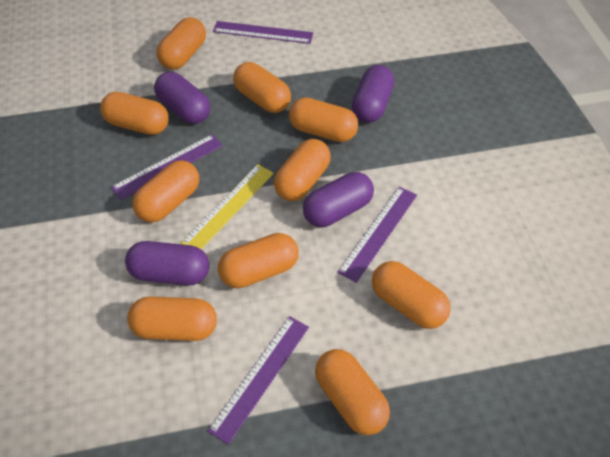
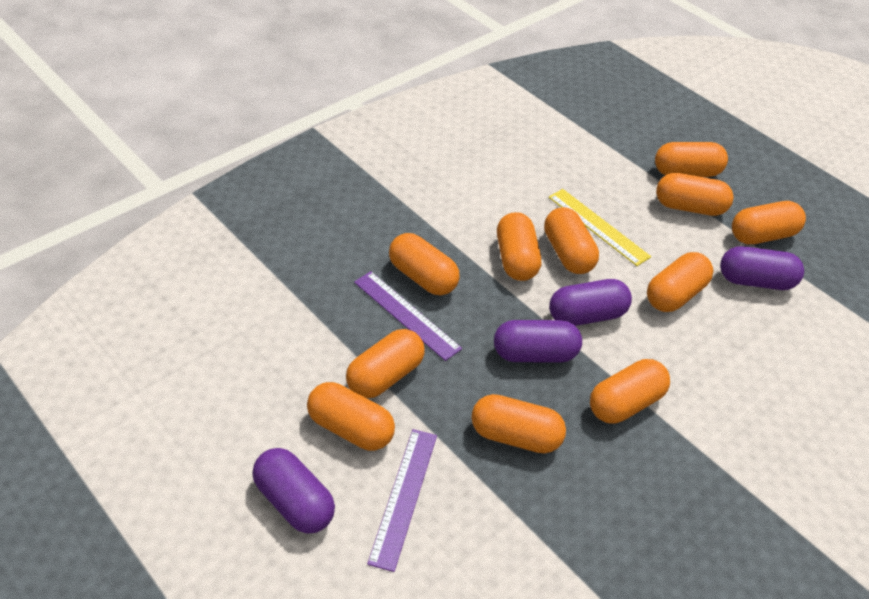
orange capsule: [100,92,169,135] [127,297,217,341] [132,160,199,222] [156,17,206,70] [218,233,299,288] [233,62,291,113] [274,139,331,201] [289,97,358,142] [315,349,390,435] [372,261,451,329] = 10 -> [307,382,395,451] [346,329,425,398] [389,233,460,295] [471,394,566,453] [497,212,541,281] [544,207,599,274] [590,359,670,424] [647,252,713,312] [655,142,728,177] [656,173,733,216] [732,201,806,244] = 11
purple ruler: [111,134,223,200] [208,316,309,445] [213,21,313,44] [337,187,417,283] = 4 -> [354,271,462,361] [367,429,437,572] = 2

